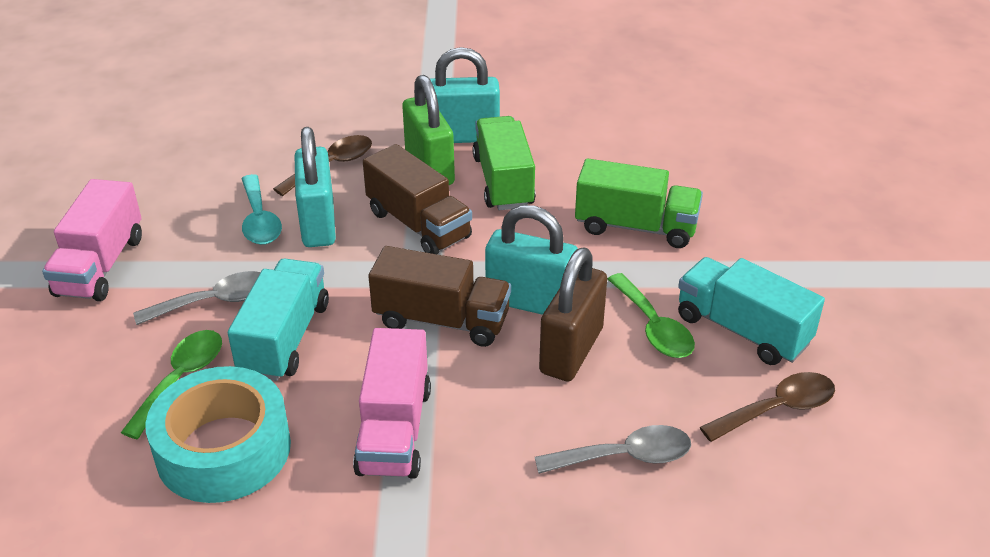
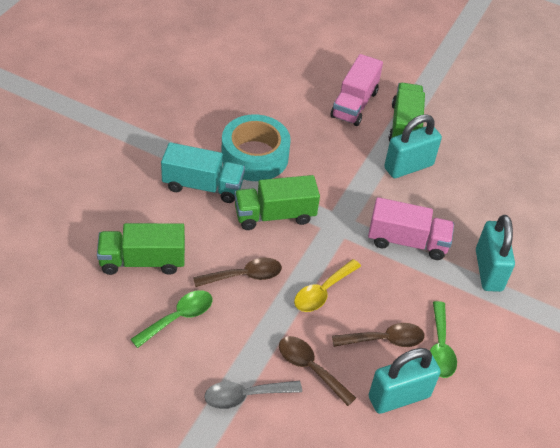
brown padlock: [539,247,607,382] = 1 -> none = 0
brown spoon: [273,135,372,196] [700,372,835,442] = 2 -> [193,257,282,287] [279,336,356,406] [332,323,424,347] = 3
brown truck: [363,144,472,254] [368,246,511,347] = 2 -> none = 0
green padlock: [402,75,455,185] = 1 -> none = 0
green truck: [472,116,536,210] [575,158,703,248] = 2 -> [97,223,185,275] [234,175,320,230] [389,83,425,142] = 3
grey spoon: [133,271,261,325] [535,425,691,474] = 2 -> [205,381,302,409] = 1
turquoise spoon: [241,174,282,245] = 1 -> none = 0
turquoise truck: [228,258,329,381] [678,257,825,365] = 2 -> [161,142,245,203] = 1
yellow spoon: none = 0 -> [294,259,361,312] = 1

